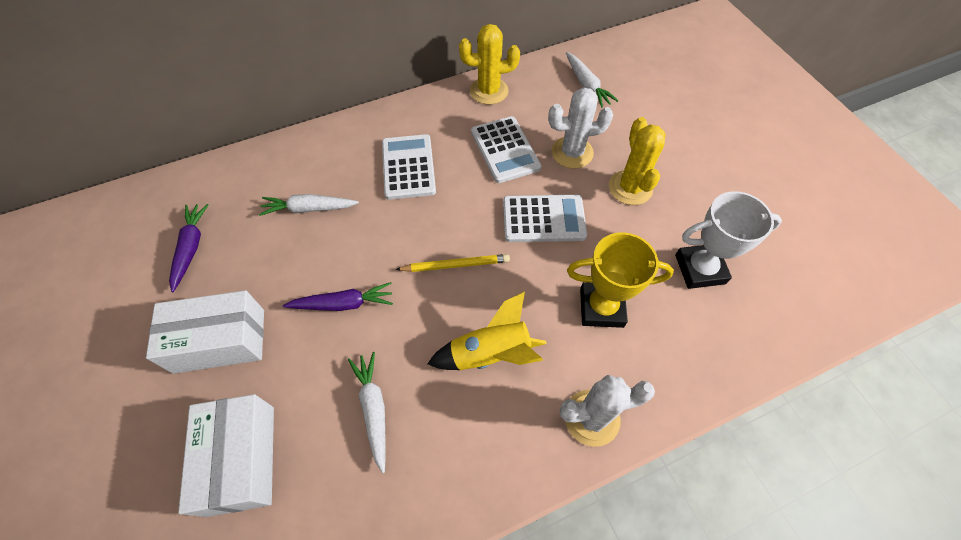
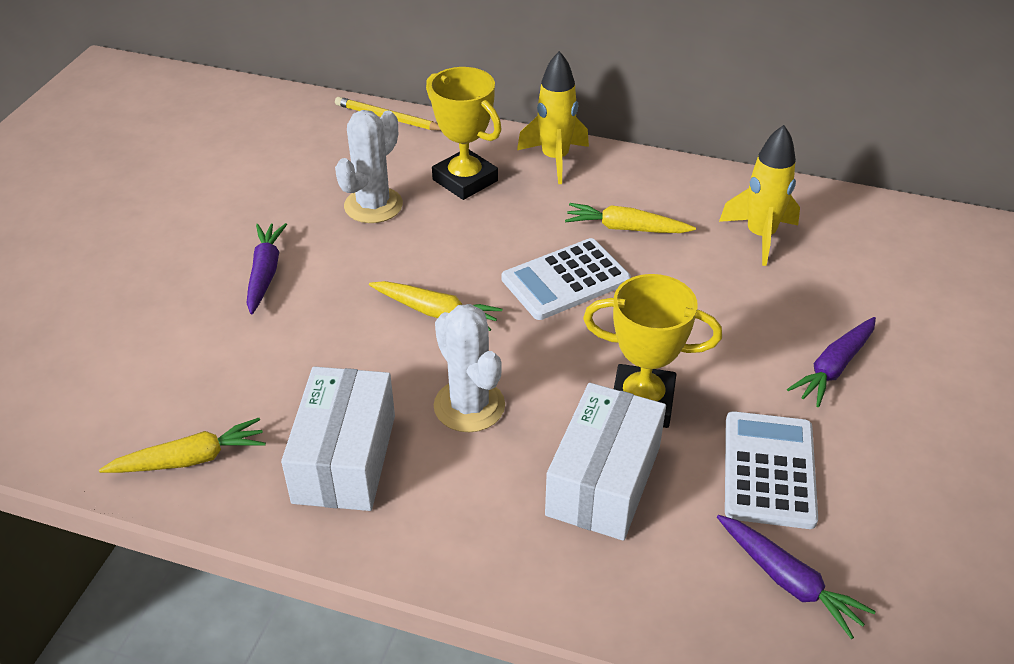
purple carrot: [169,204,209,292] [283,282,393,311] = 2 -> [247,223,287,315] [717,515,876,639] [787,317,876,407] = 3
white calculator: [382,134,436,200] [471,116,542,183] [503,195,587,242] = 3 -> [502,238,631,320] [725,411,818,529] = 2
white carrot: [259,194,359,216] [348,352,386,473] [566,52,619,108] = 3 -> none = 0
white trophy: [675,191,782,289] = 1 -> none = 0
yellow cactus: [459,24,520,105] [609,117,666,205] = 2 -> none = 0
yellow carrot: none = 0 -> [99,418,266,473] [369,281,502,331] [565,203,696,233] = 3
yellow rocket: [427,292,547,370] = 1 -> [517,51,589,184] [719,125,800,266] = 2
yellow trophy: [567,232,674,328] = 1 -> [426,67,502,200] [583,274,722,428] = 2

